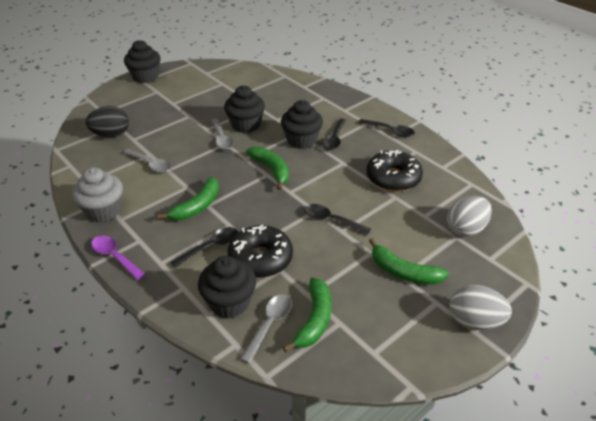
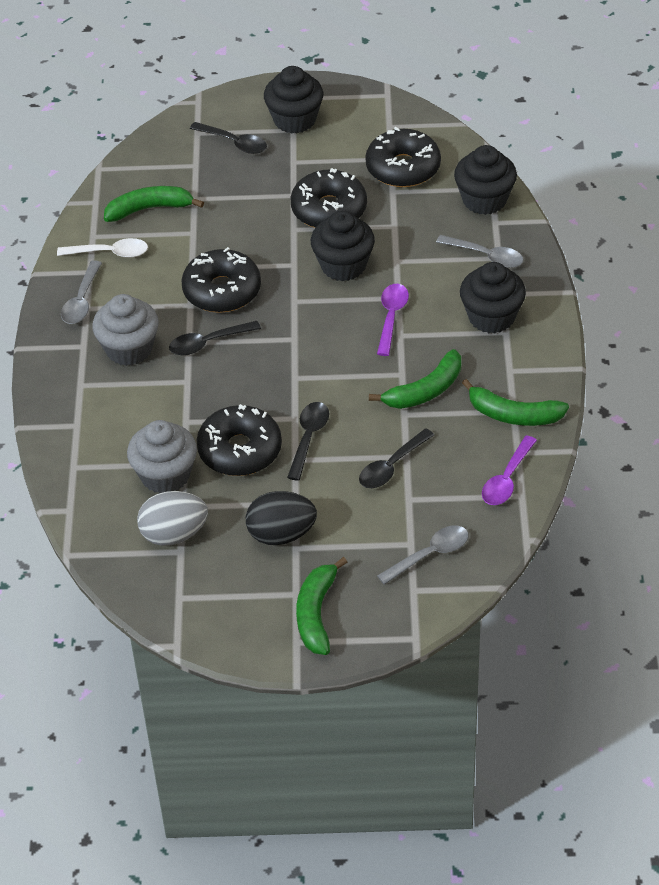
black donut: [228,225,293,278] [366,150,423,192] = 2 -> [182,247,261,313] [197,404,282,476] [290,168,367,228] [365,127,441,187] = 4
grey cupcake: [72,167,123,222] = 1 -> [92,294,159,366] [127,420,197,493] = 2
grey egg: [447,196,492,237] [449,285,512,330] = 2 -> [137,491,208,546] = 1
purple spoon: [91,236,145,280] = 1 -> [377,284,409,356] [482,435,537,505] = 2
white spoon: none = 0 -> [57,238,148,258] = 1

